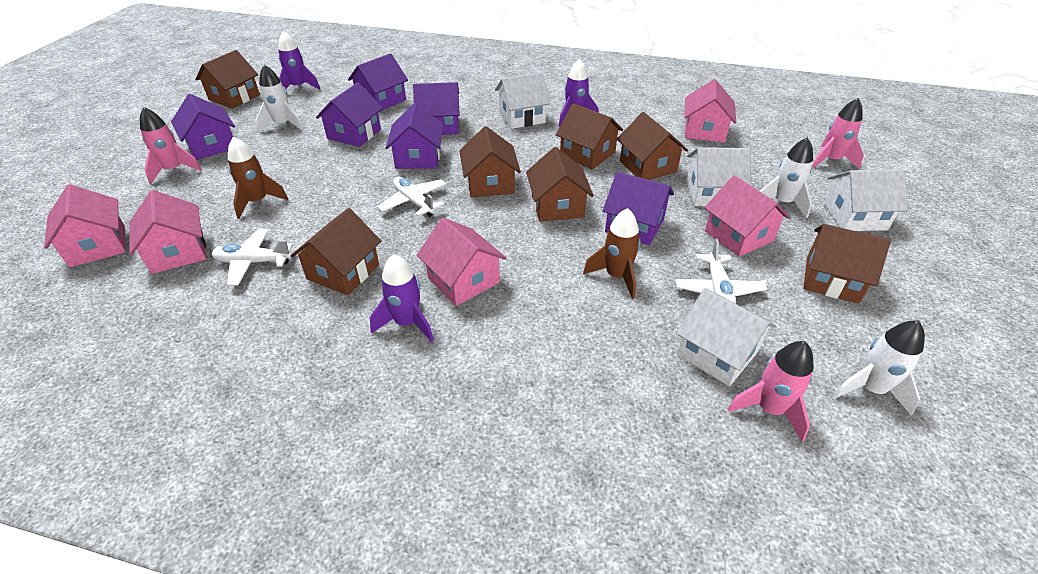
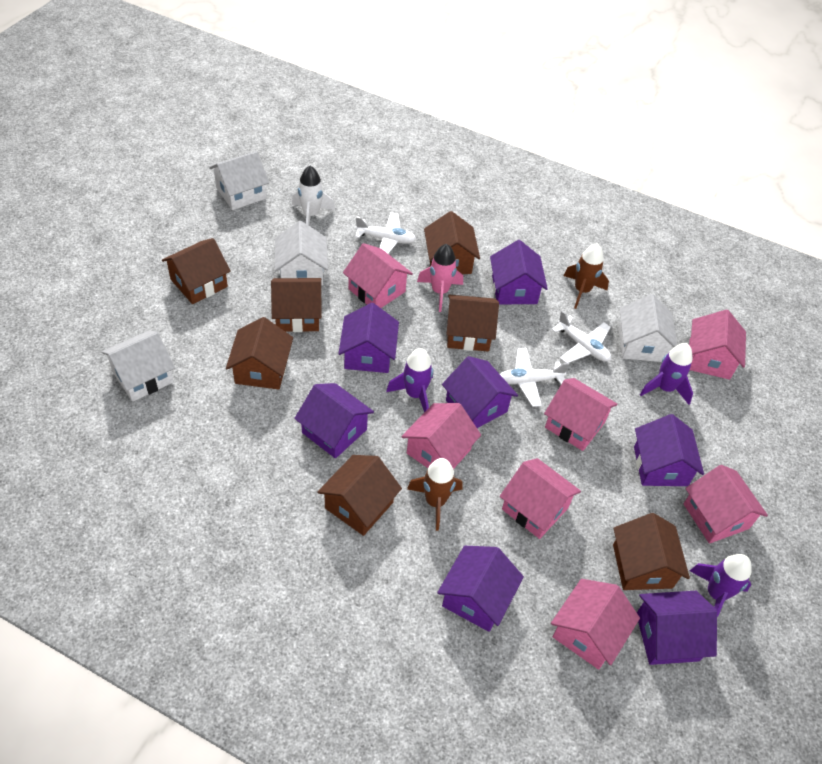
pink house: [44,184,126,267] [129,190,206,274] [417,218,507,306] [684,79,736,142] [704,175,790,257] = 5 -> [343,243,413,308] [402,403,481,469] [500,458,581,539] [544,378,618,451] [551,579,640,669] [684,465,768,544] [689,309,746,380] = 7
pink rocket: [140,107,202,184] [728,341,814,442] [812,98,864,169] = 3 -> [417,244,463,312] = 1
purple house: [171,94,235,160] [316,82,383,147] [348,53,408,112] [386,103,444,169] [413,82,460,135] [603,172,674,245] = 6 -> [294,383,374,458] [338,303,399,373] [437,546,524,632] [442,356,518,428] [490,240,548,304] [634,414,704,486] [637,591,717,665] = 7
white rocket: [256,65,303,132] [760,137,813,218] [834,320,925,416] = 3 -> [292,165,335,225] = 1

